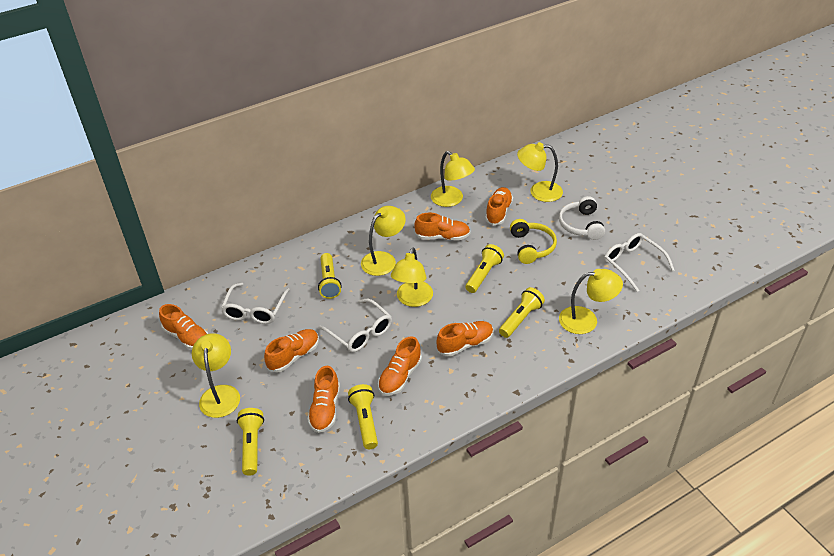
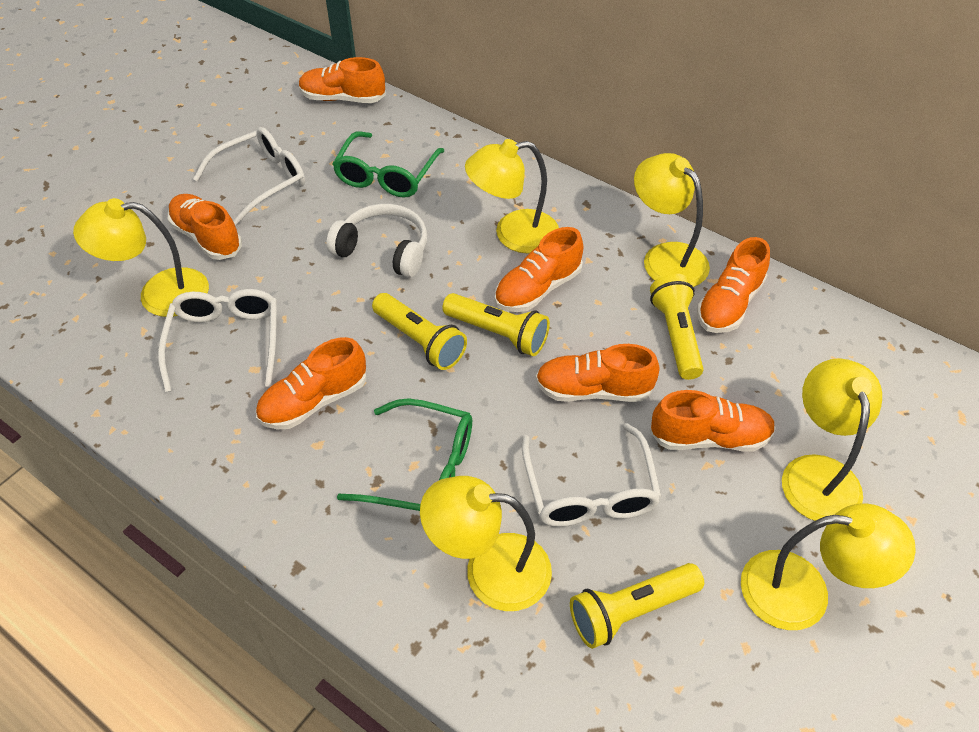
green glasses: none = 0 -> [332,131,444,198] [337,398,472,511] = 2
yellow flashlight: [237,408,264,476] [318,253,342,299] [348,384,378,449] [465,244,504,293] [499,287,545,338] = 5 -> [372,293,467,370] [442,293,550,356] [570,563,704,649] [650,274,704,380] = 4
yellow headphones: [510,219,557,264] = 1 -> none = 0

